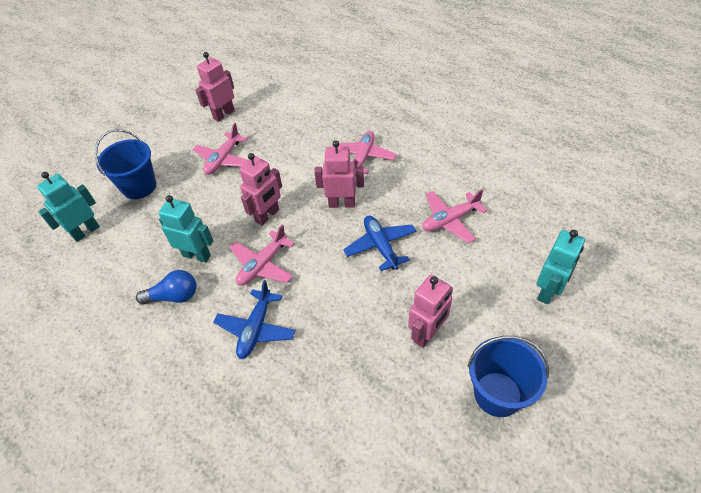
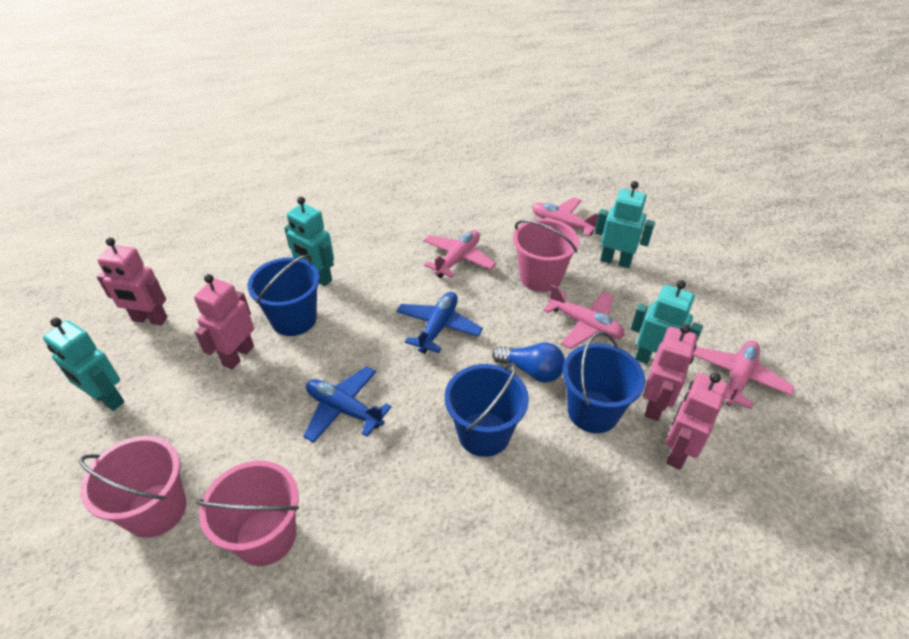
blue bucket: [95,129,156,199] [468,336,549,417] = 2 -> [248,254,320,336] [445,363,529,457] [562,332,645,433] = 3
pink bucket: none = 0 -> [79,436,186,538] [196,461,299,566] [513,219,579,292] = 3
turquoise robot: [37,172,100,242] [158,195,213,263] [536,230,585,304] = 3 -> [43,317,124,411] [284,197,334,286] [595,181,655,268] [630,280,703,364] = 4

